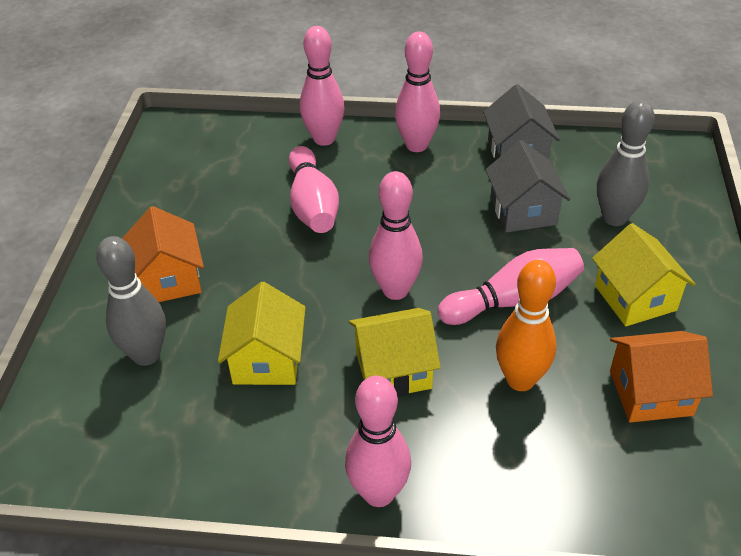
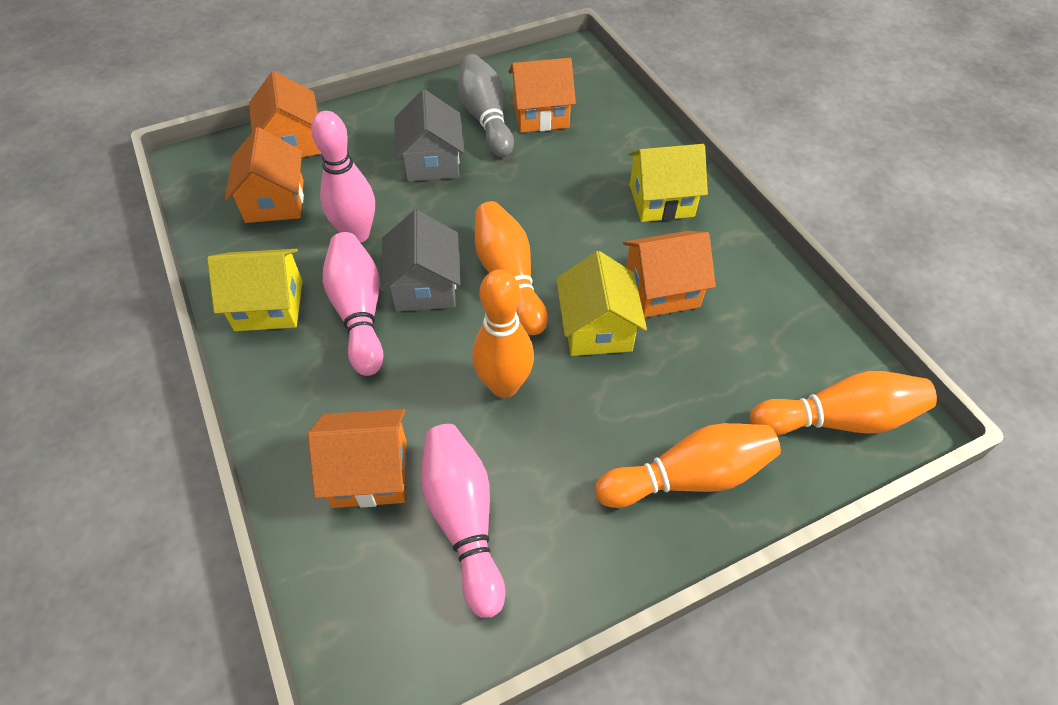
grey bowling pin: [96,236,166,366] [597,100,655,226] = 2 -> [458,54,514,157] = 1
orange bowling pin: [496,260,557,391] = 1 -> [472,270,534,398] [475,201,548,335] [595,423,781,508] [750,371,937,436] = 4
orange house: [122,206,204,302] [610,331,713,422] = 2 -> [225,127,304,223] [249,71,321,157] [308,409,406,508] [509,58,576,133] [623,231,716,318] = 5
pink bowling pin: [289,146,339,233] [300,26,344,146] [345,376,411,507] [369,171,423,300] [395,31,440,152] [438,248,584,325] = 6 -> [311,111,375,243] [323,232,383,376] [421,424,505,618] = 3

